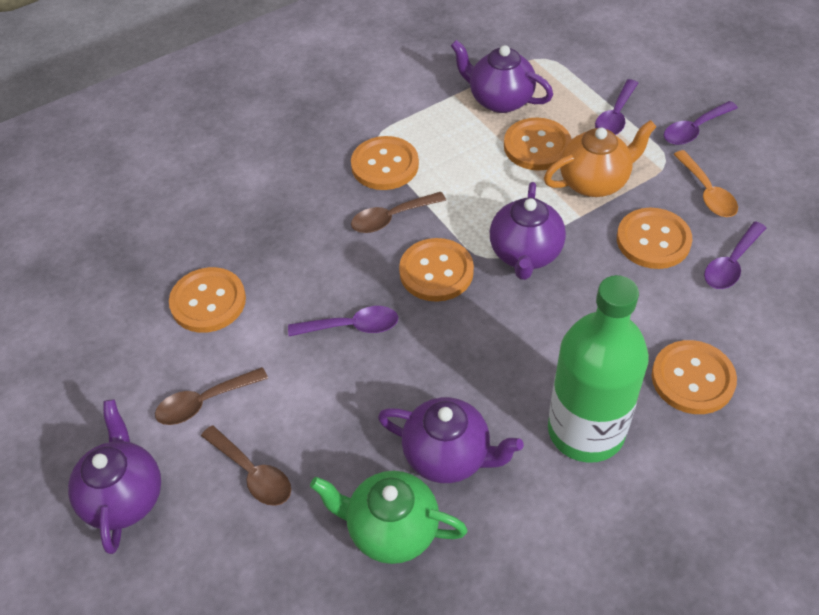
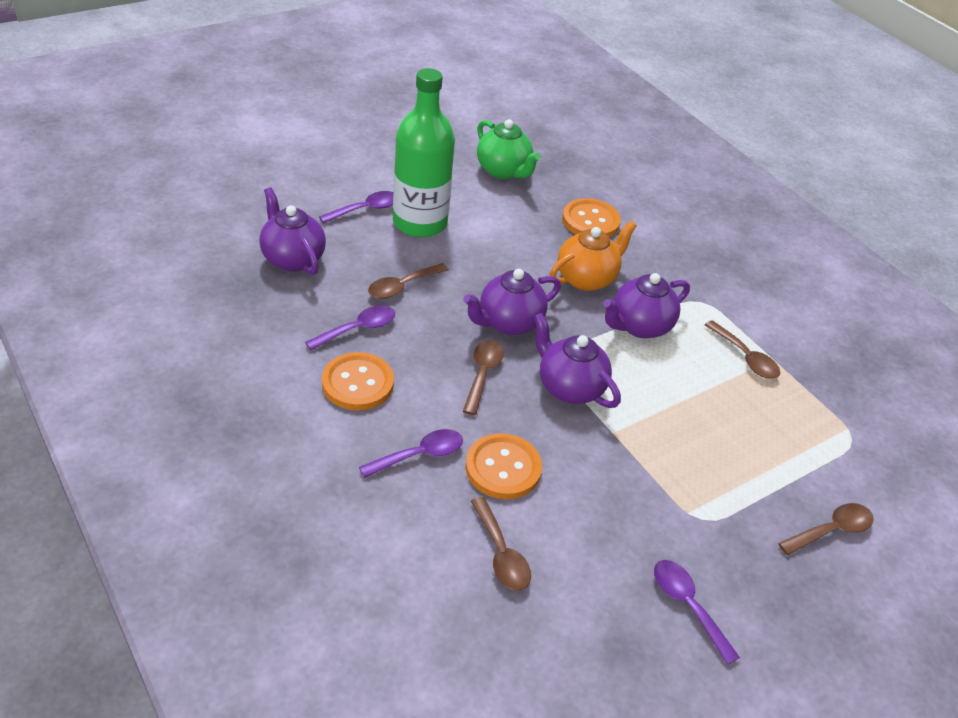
brown spoon: [155,367,268,425] [201,425,291,506] [351,192,446,233] = 3 -> [368,263,449,299] [463,340,504,415] [471,497,531,591] [705,320,780,379] [778,503,874,555] = 5
orange button: [169,267,246,333] [351,136,419,190] [399,238,474,302] [504,118,572,170] [617,208,692,269] [651,340,737,414] = 6 -> [322,352,394,410] [465,433,542,499] [562,198,621,237] = 3
orange spoon: [673,150,738,217] = 1 -> none = 0

